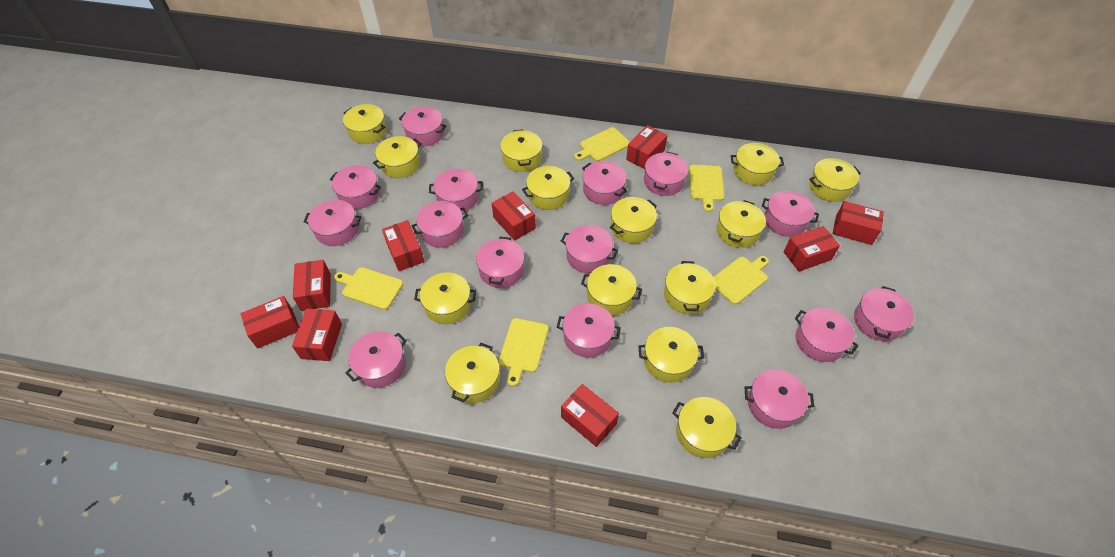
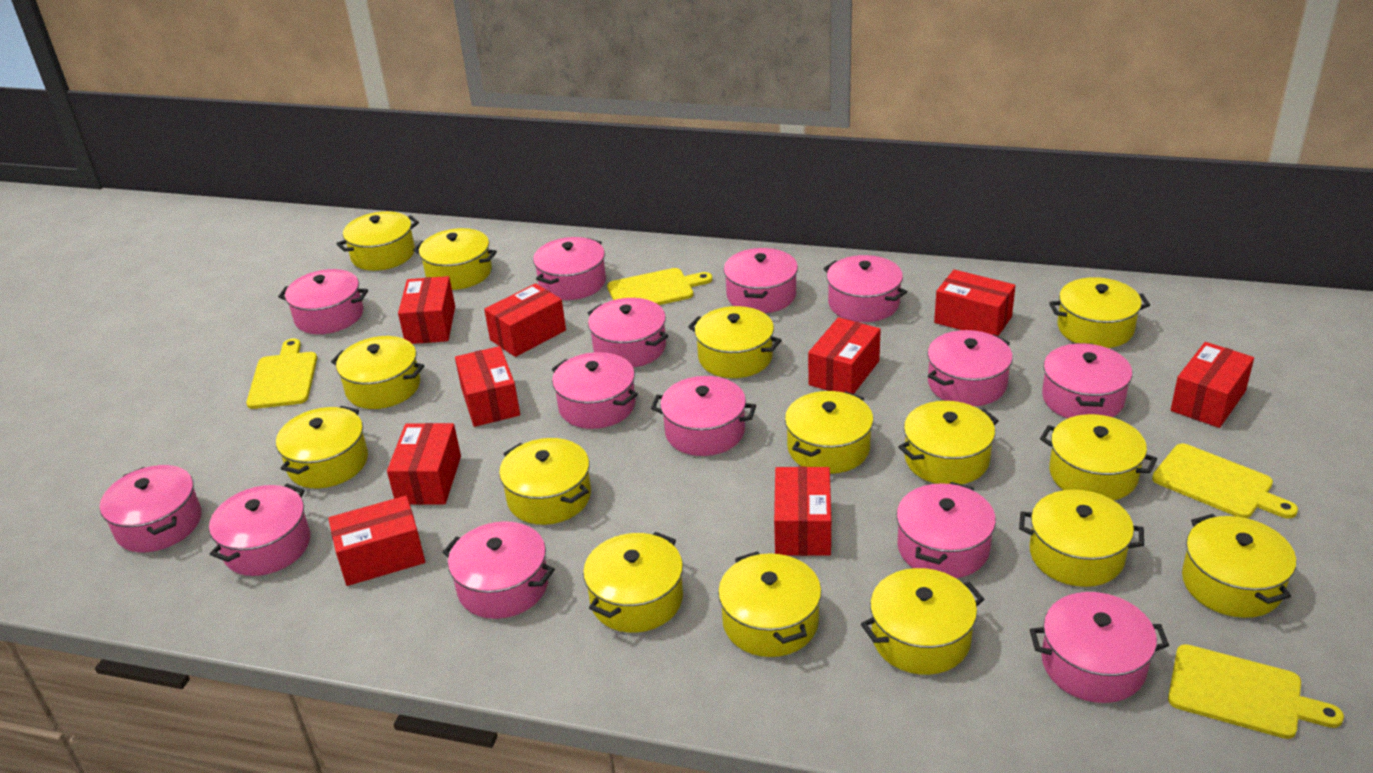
pink pot: [304,200,361,246] [330,165,381,209] [345,331,406,388] [399,106,447,146] [412,201,468,248] [429,169,483,212] [476,237,524,288] [557,303,621,358] [561,225,618,273] [582,161,627,205] [644,152,688,196] [745,370,814,429] [762,191,819,237] [795,308,859,362] [854,286,914,341] = 15 -> [100,465,201,552] [209,484,310,576] [278,269,368,334] [442,521,555,619] [533,237,606,300] [552,352,638,429] [588,298,668,368] [651,376,756,456] [724,248,798,313] [823,255,907,322] [896,482,996,578] [927,330,1013,406] [1030,592,1169,703] [1042,343,1132,418] = 14
yellow cutting board: [334,267,403,310] [499,318,549,387] [574,127,630,161] [689,165,724,212] [713,256,769,305] = 5 -> [246,339,317,409] [607,268,712,305] [1152,443,1298,519] [1168,644,1344,739] = 4
yellow pot: [343,104,387,144] [373,136,421,178] [414,272,476,324] [445,343,500,403] [500,129,543,172] [522,166,574,210] [581,264,642,316] [610,197,657,243] [639,327,704,383] [664,261,716,314] [672,397,741,458] [717,200,766,248] [731,143,784,185] [809,158,861,202] = 14 -> [276,406,368,488] [331,336,424,409] [337,211,419,271] [413,228,497,290] [499,438,591,525] [583,532,683,633] [688,306,782,378] [718,551,821,657] [785,391,873,474] [861,568,984,675] [898,401,999,484] [1019,490,1144,587] [1040,414,1157,501] [1049,277,1150,348] [1182,514,1296,618] = 15

